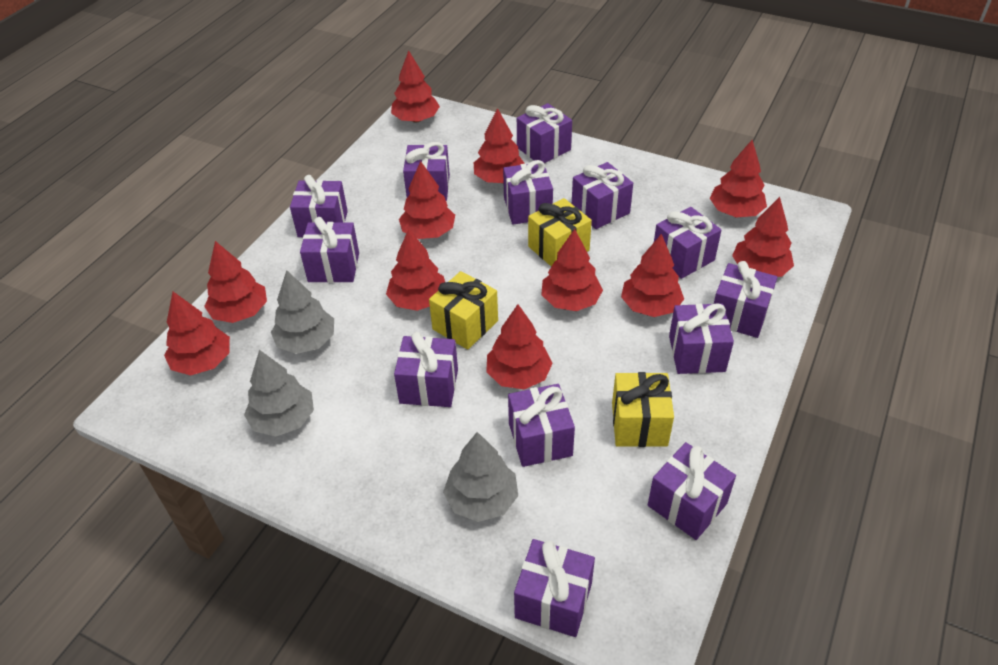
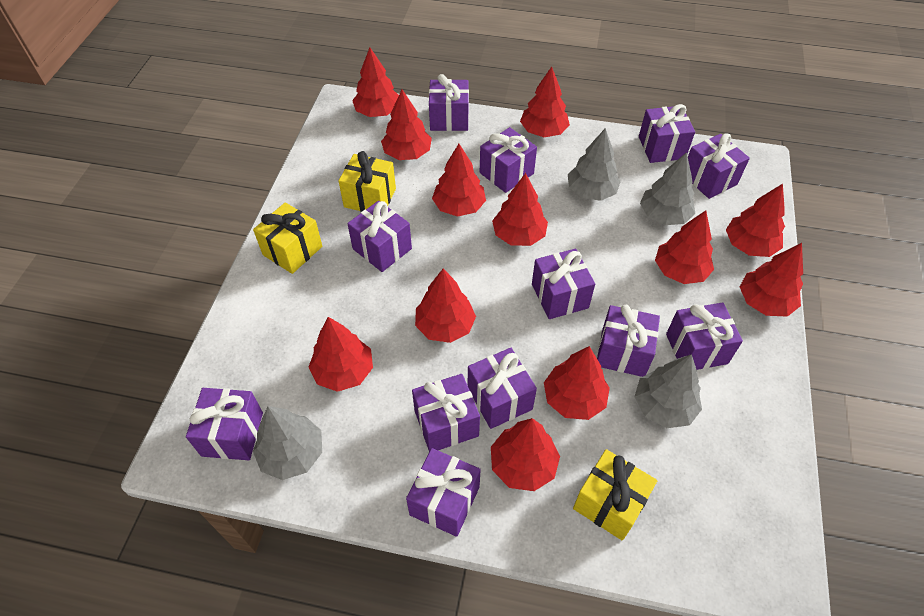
grey tree: [244,350,314,437] [271,270,334,354] [443,432,518,522] = 3 -> [253,406,322,480] [568,128,621,201] [634,354,702,428] [640,152,695,225] = 4
purple gift: [290,175,348,237] [300,217,359,283] [394,332,458,407] [403,142,450,201] [503,160,553,224] [508,384,575,467] [514,539,595,637] [517,103,572,163] [572,162,633,229] [648,442,736,540] [654,207,721,279] [669,303,734,374] [714,261,777,338] = 13 -> [186,388,263,460] [347,201,412,272] [406,448,481,537] [412,374,480,452] [429,74,469,131] [468,348,537,429] [480,127,537,193] [532,249,595,319] [597,305,660,377] [639,104,695,163] [666,303,743,370] [688,133,750,199] = 12
red tree: [164,292,230,375] [204,241,267,323] [386,229,445,311] [391,50,440,123] [399,161,455,239] [474,108,525,183] [486,304,553,390] [541,229,603,311] [621,234,684,317] [710,140,767,217] [732,197,794,277] = 11 -> [309,317,373,392] [352,48,399,117] [381,90,432,160] [415,268,476,343] [432,144,486,217] [491,418,560,491] [492,173,548,246] [520,67,570,137] [544,346,610,420] [655,210,714,284] [726,184,785,257] [740,243,803,317] = 12

